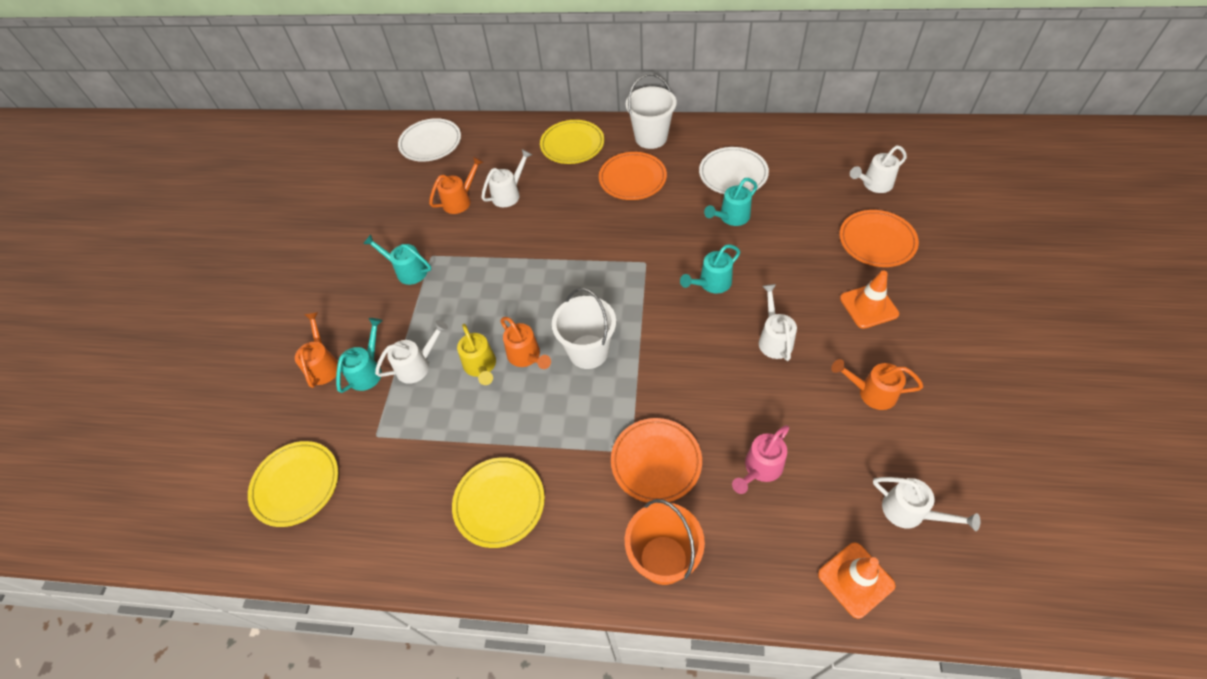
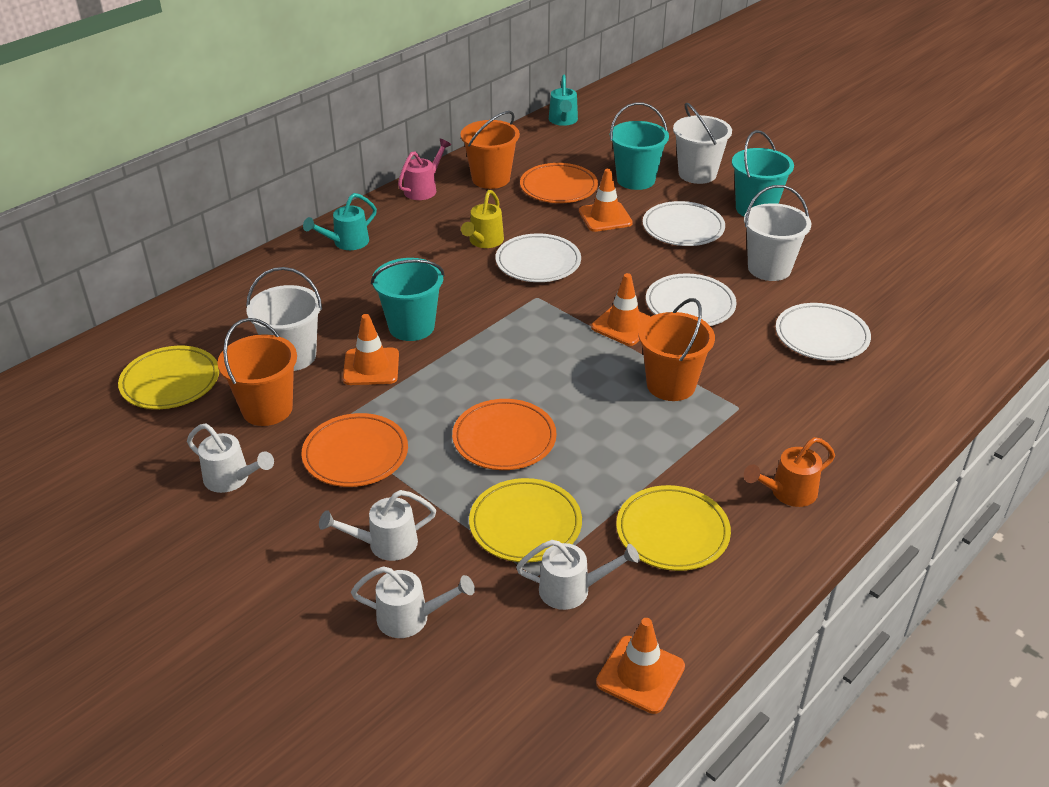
orange bucket: [625,499,705,585] = 1 -> [217,318,297,426] [461,111,520,189] [639,298,715,401] = 3
orange traffic cone: [818,543,895,619] [840,270,899,329] = 2 -> [343,314,399,385] [579,169,633,232] [591,273,651,346] [596,618,685,714] = 4
orange watering can: [295,312,338,388] [429,156,483,214] [500,317,551,369] [831,359,923,410] = 4 -> [744,437,835,507] = 1
turquoise bucket: none = 0 -> [371,258,445,341] [610,102,669,190] [732,130,794,216] = 3
turquoise watering can: [336,318,383,393] [363,234,431,285] [680,244,740,294] [704,178,758,226] = 4 -> [303,193,377,250] [549,75,578,126] = 2
white bucket: [552,288,616,369] [626,74,677,149] = 2 -> [246,267,322,371] [673,102,732,184] [744,185,811,281] = 3
white plate: [398,118,461,162] [699,147,769,194] = 2 -> [496,233,581,282] [643,201,725,246] [646,273,737,326] [776,303,871,361] = 4
white watering can: [375,320,448,384] [481,149,532,207] [759,284,797,361] [850,145,907,193] [873,477,980,531] = 5 -> [187,424,274,493] [319,490,436,561] [351,566,475,638] [516,540,640,610] = 4

